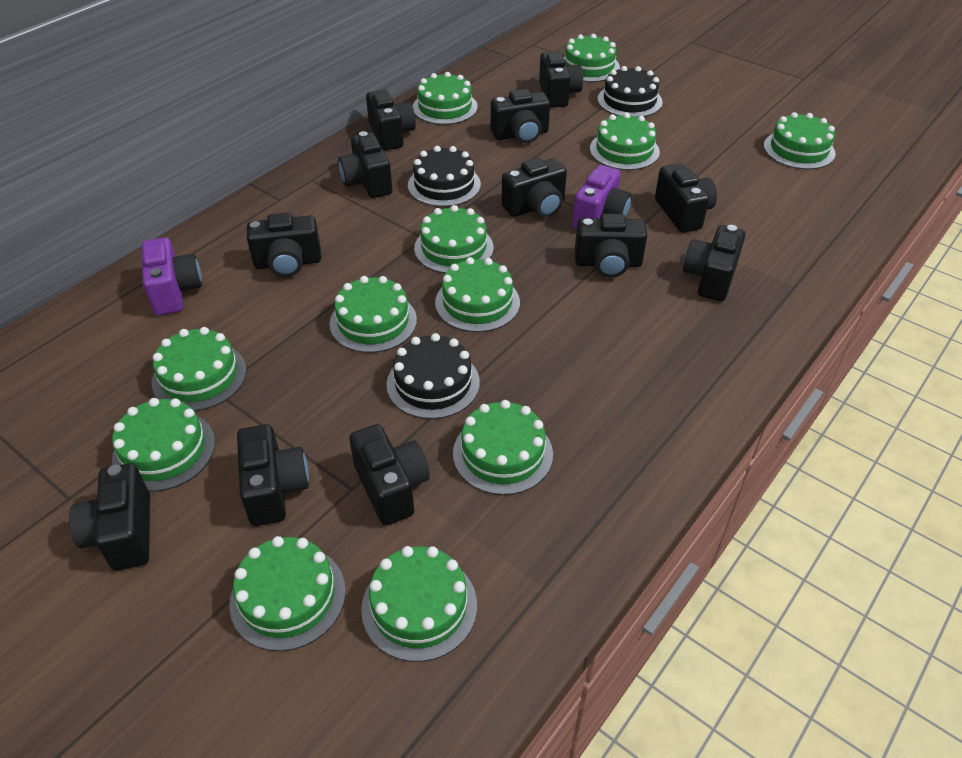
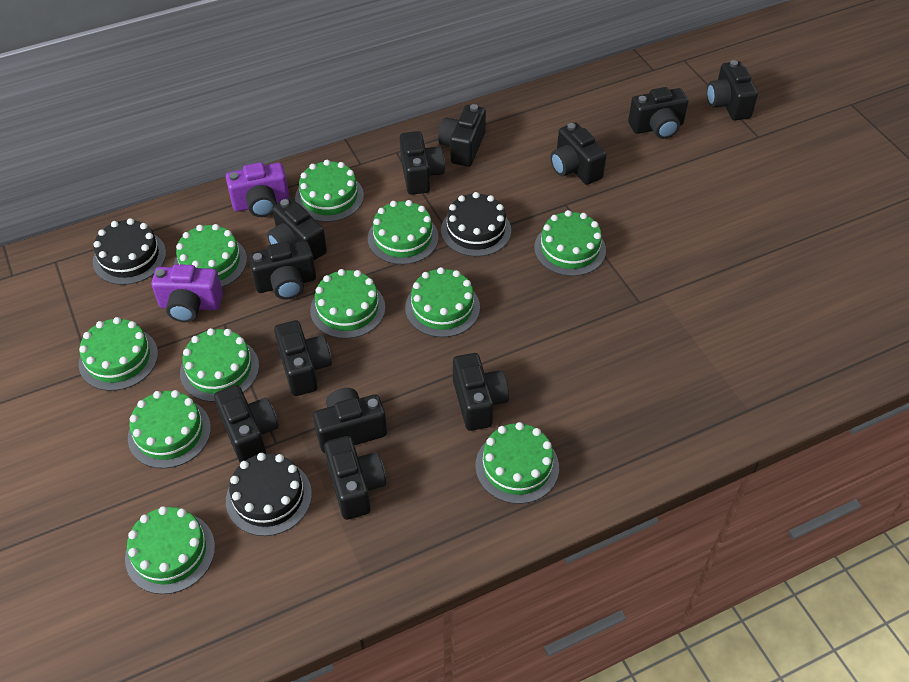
green cake: [112,398,215,492] [152,327,247,411] [229,536,346,651] [330,276,417,353] [361,546,477,662] [413,72,478,125] [414,205,494,273] [435,257,520,332] [453,400,553,495] [564,34,620,82] [590,113,660,170] [764,112,836,169] = 12 -> [79,317,158,391] [125,506,215,594] [128,390,211,469] [174,224,247,287] [180,328,259,402] [295,160,364,222] [310,269,385,339] [368,200,439,265] [405,267,480,337] [475,422,559,504] [534,210,606,276] = 11

